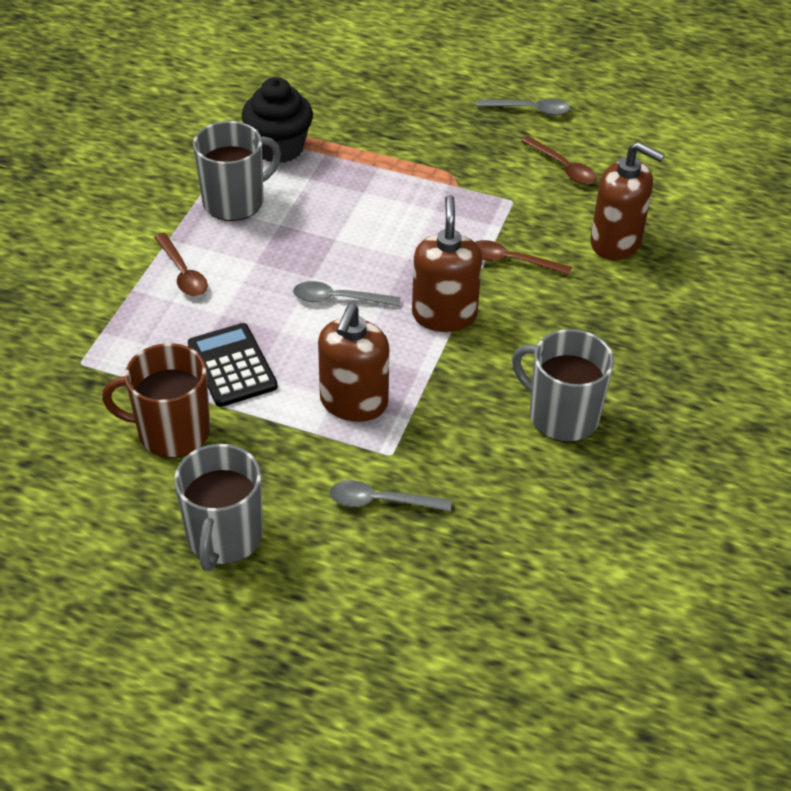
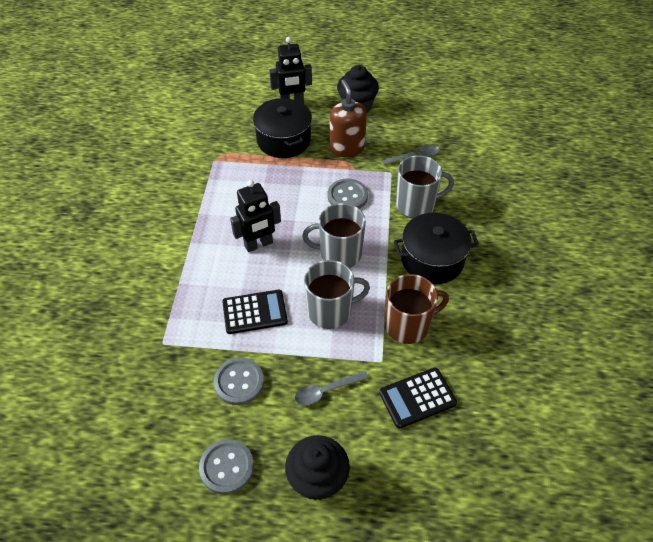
black calculator: [188,323,278,407] = 1 -> [222,290,288,334] [379,368,457,429] = 2
black cupcake: [242,77,313,163] = 1 -> [285,435,350,501] [337,65,379,113] = 2
black pot: none = 0 -> [253,98,312,158] [394,213,479,284] = 2
black robot: none = 0 -> [230,180,281,252] [269,37,312,104] = 2
brown soap dispenser: [318,304,389,422] [412,195,482,332] [590,142,665,260] = 3 -> [329,79,367,157] = 1
brown spoon: [154,233,208,296] [475,240,572,275] [521,136,597,184] = 3 -> none = 0
grey button: none = 0 -> [199,439,254,494] [214,358,264,405] [328,179,368,209] = 3
grey spoon: [293,281,400,306] [329,480,452,512] [477,99,570,115] = 3 -> [295,371,369,406] [382,145,440,165] = 2

